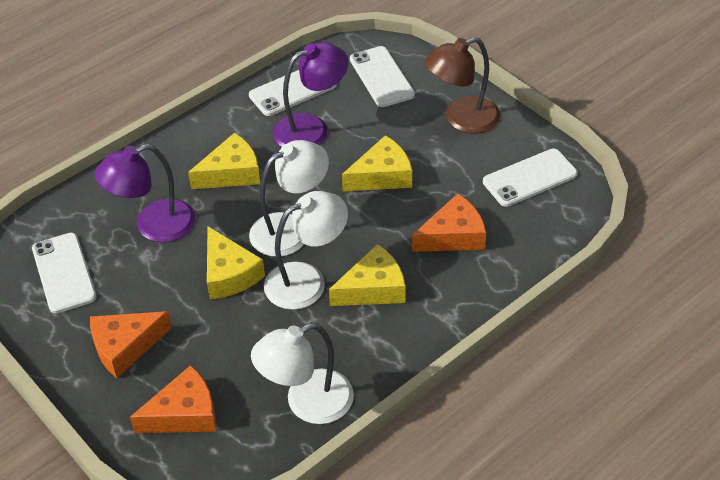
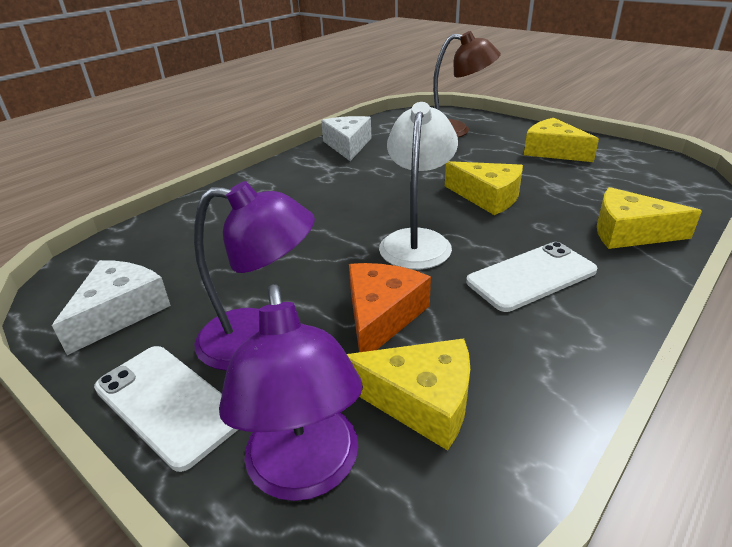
orange cheese: [90,311,172,378] [130,365,216,433] [412,194,486,252] = 3 -> [349,263,431,352] = 1
white cheese: none = 0 -> [52,260,171,355] [321,116,371,161] = 2
white lamp: [249,140,329,257] [251,323,354,424] [264,191,348,310] = 3 -> [379,102,458,269] = 1
white phone: [32,233,97,313] [249,70,337,116] [350,46,415,107] [483,149,578,207] = 4 -> [94,346,238,472] [466,242,597,312] = 2

